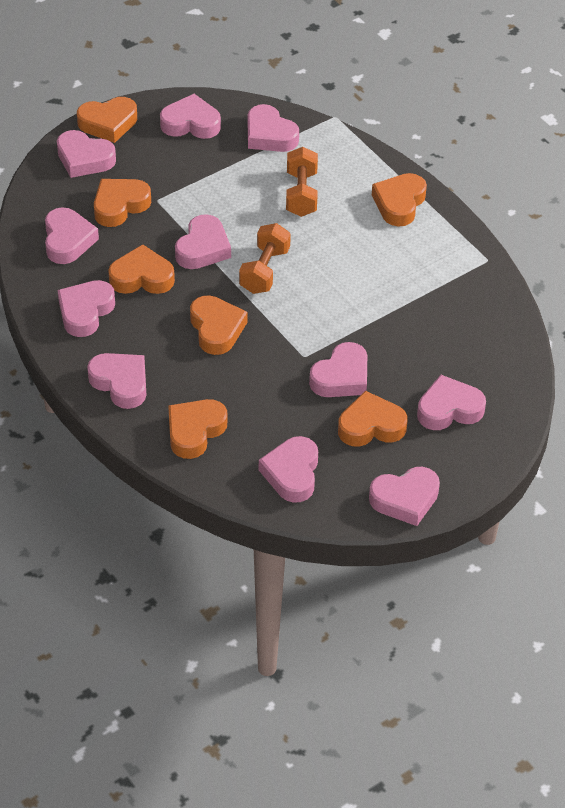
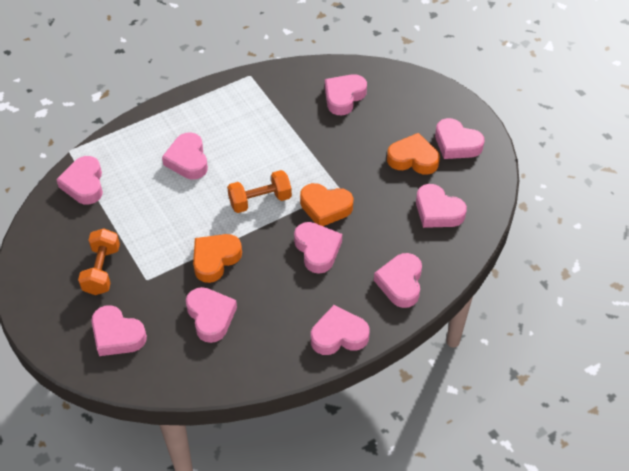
orange heart: [77,97,137,143] [94,179,151,227] [108,244,175,294] [168,399,227,459] [190,295,247,355] [338,391,408,447] [372,173,427,226] = 7 -> [193,234,242,283] [300,183,353,226] [387,133,440,175] = 3
pink heart: [45,207,99,264] [57,130,116,178] [58,280,115,337] [87,353,146,409] [160,94,221,139] [175,214,231,269] [248,104,299,152] [259,436,318,503] [309,342,367,397] [369,467,440,526] [417,375,486,430] = 11 -> [56,156,103,205] [91,305,147,356] [162,132,208,179] [186,287,237,343] [294,222,342,273] [311,305,370,355] [325,74,367,115] [374,253,422,308] [416,184,467,228] [435,118,484,159] = 10

